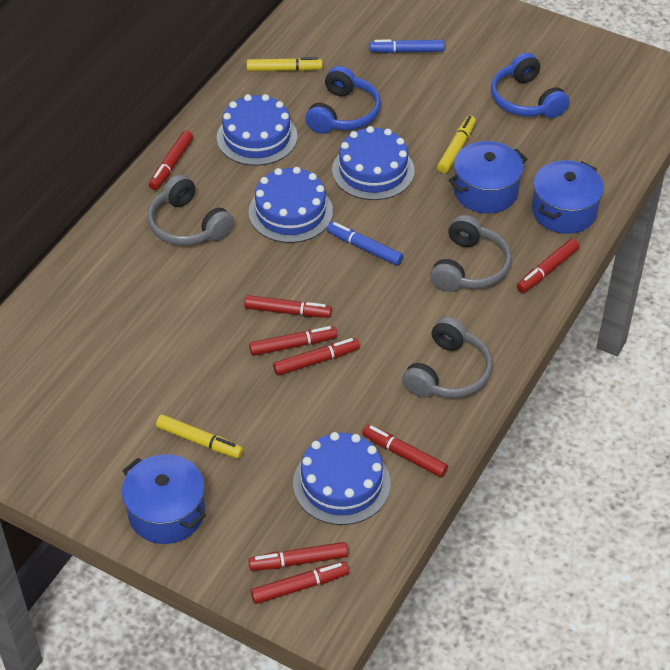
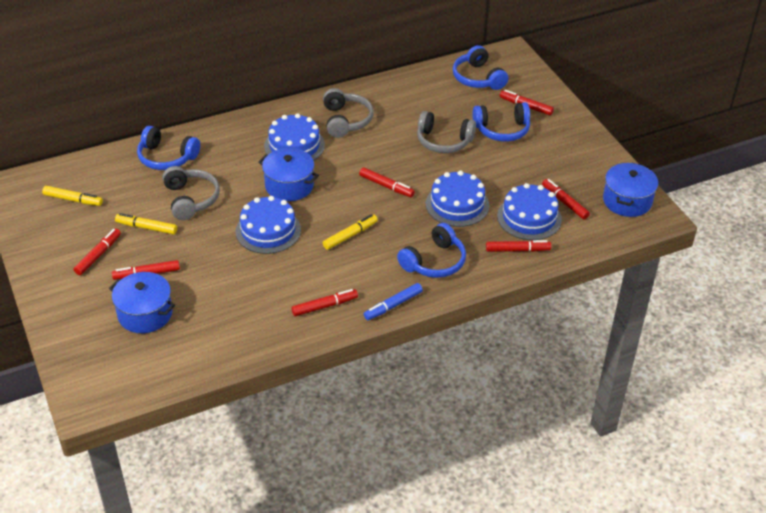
blue headphones: [305,66,381,134] [491,53,569,118] = 2 -> [137,126,200,170] [397,223,466,278] [453,45,508,90] [472,102,530,141] = 4
blue marker: [327,222,403,266] [369,39,445,53] = 2 -> [364,283,423,320] = 1
red marker: [149,131,193,190] [244,295,332,318] [249,326,338,356] [249,542,348,571] [251,562,349,604] [273,338,360,376] [362,424,448,477] [517,239,579,293] = 8 -> [74,228,121,275] [112,260,180,280] [292,289,358,317] [359,167,415,197] [486,240,551,252] [500,90,554,115] [542,179,590,220] = 7

